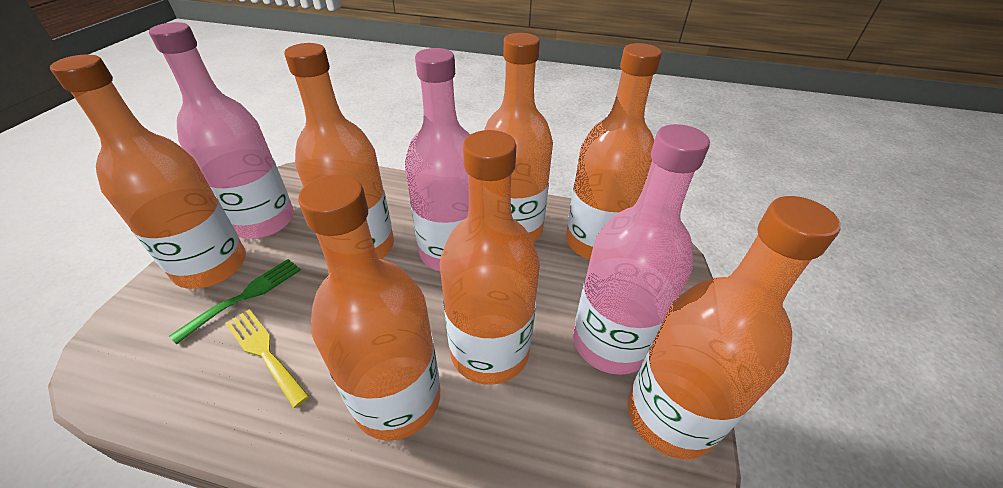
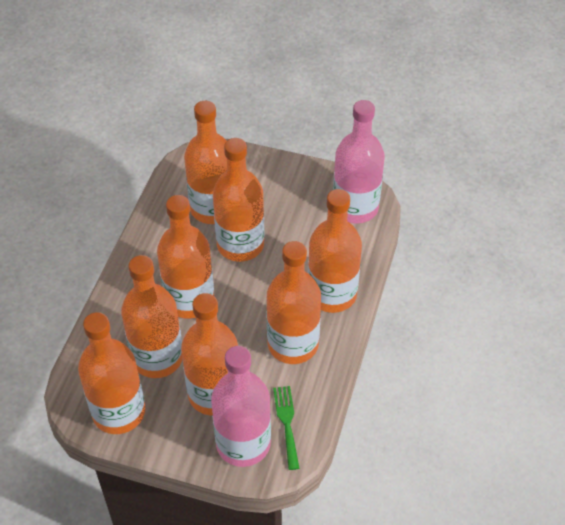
orange bottle: [50,55,246,289] [284,43,394,259] [298,174,440,441] [440,130,540,385] [484,33,553,243] [566,43,662,260] [628,196,841,459] = 7 -> [78,312,145,434] [121,255,182,378] [157,195,214,319] [181,293,238,415] [184,101,227,224] [213,138,265,262] [267,241,321,364] [308,189,362,313] = 8
pink bottle: [149,22,294,239] [405,48,470,271] [573,124,710,375] = 3 -> [211,346,271,467] [333,100,385,224] = 2
yellow fork: [225,309,309,408] = 1 -> none = 0

